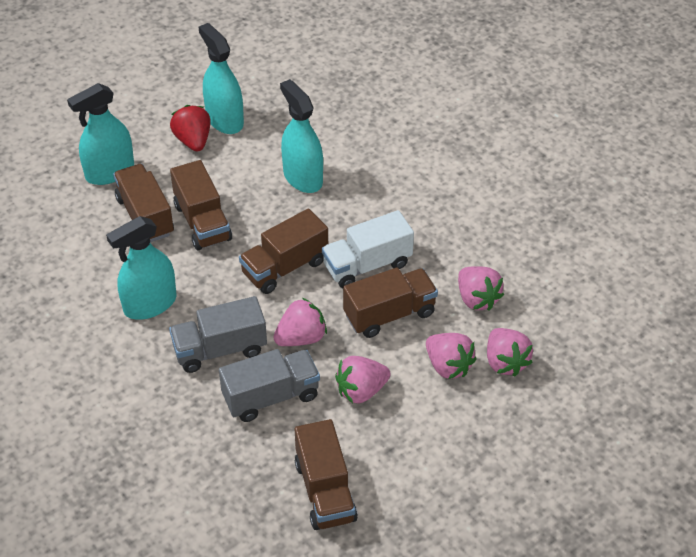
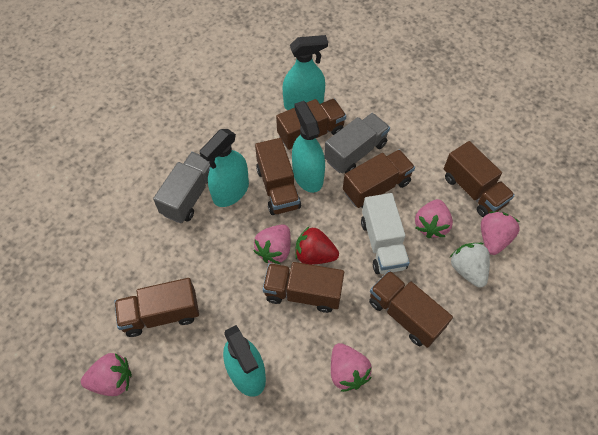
brown truck: [113,164,174,242] [170,160,232,250] [239,208,328,294] [295,419,358,530] [343,267,438,338] = 5 -> [114,278,199,337] [255,138,301,215] [263,262,344,313] [276,99,346,150] [343,150,415,209] [369,271,453,348] [444,141,515,217] = 7
white strawberry: none = 0 -> [450,243,490,288] = 1

